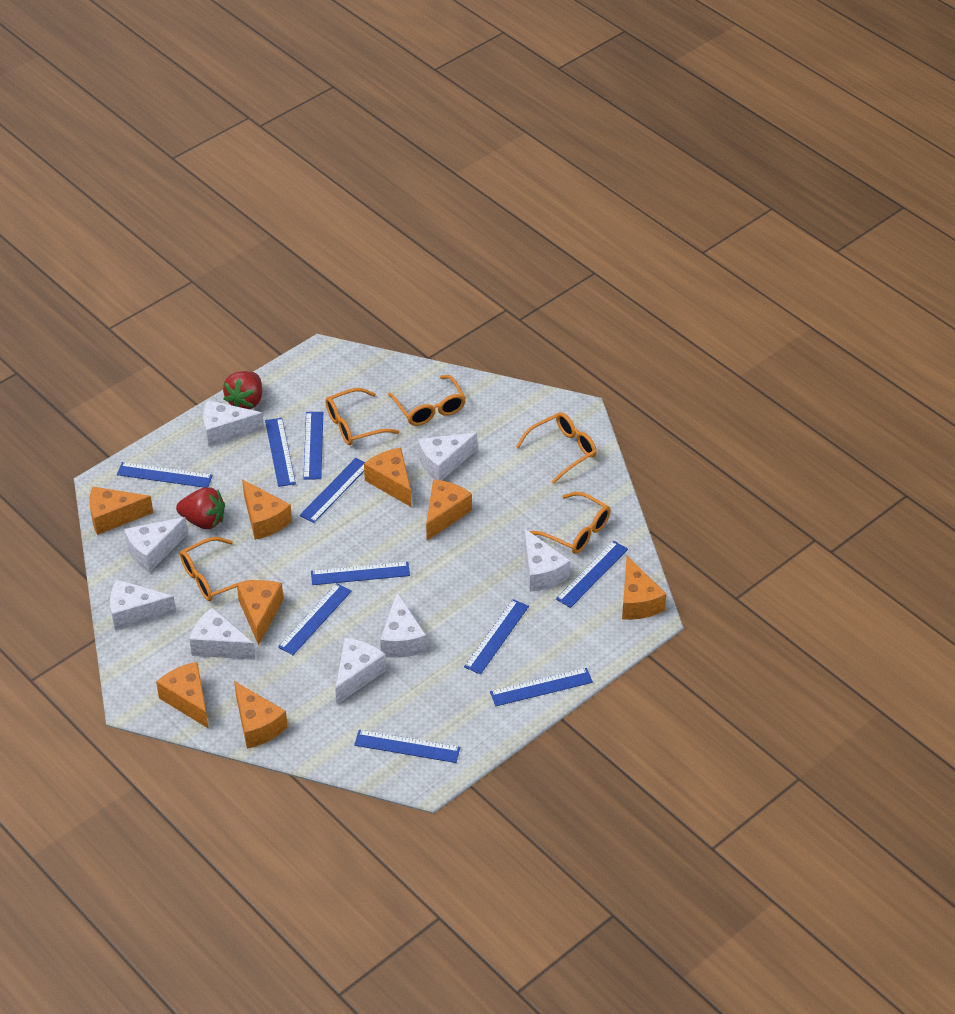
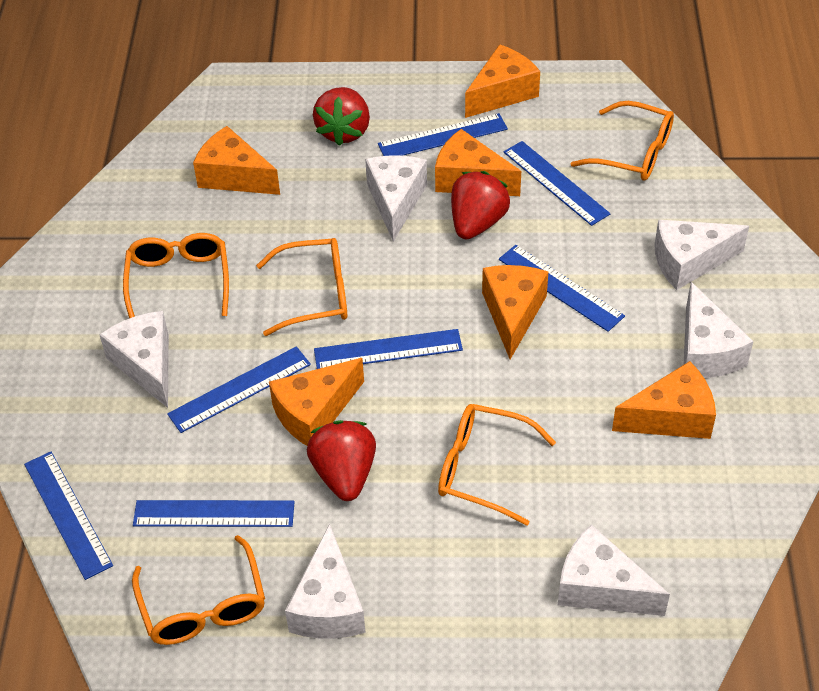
blue ruler: [117,462,213,487] [265,418,296,487] [278,583,352,655] [300,458,365,523] [303,412,323,480] [311,562,410,585] [354,730,460,763] [464,599,529,675] [490,668,593,706] [556,541,628,608] = 10 -> [24,451,113,580] [133,500,294,527] [167,346,311,433] [314,329,463,369] [378,113,508,156] [499,245,625,332] [504,141,610,226] = 7
orange cheese: [89,487,153,535] [156,662,209,729] [234,681,288,748] [237,580,284,646] [242,479,292,540] [364,448,412,507] [426,479,472,541] [622,556,666,620] = 8 -> [193,126,280,195] [269,358,364,446] [435,129,521,196] [465,44,540,118] [482,265,549,359] [612,361,716,439] = 6
red strawberry: [176,487,225,529] [223,371,262,409] = 2 -> [307,420,376,501] [313,87,370,146] [451,171,510,239] = 3
white cheese: [110,579,176,630] [124,517,188,573] [190,607,255,660] [203,400,264,447] [335,638,386,704] [380,593,427,658] [418,433,477,480] [524,528,570,592] = 8 -> [99,311,169,408] [285,523,366,639] [365,155,427,242] [558,524,670,616] [654,219,749,290] [684,282,754,378] = 6

